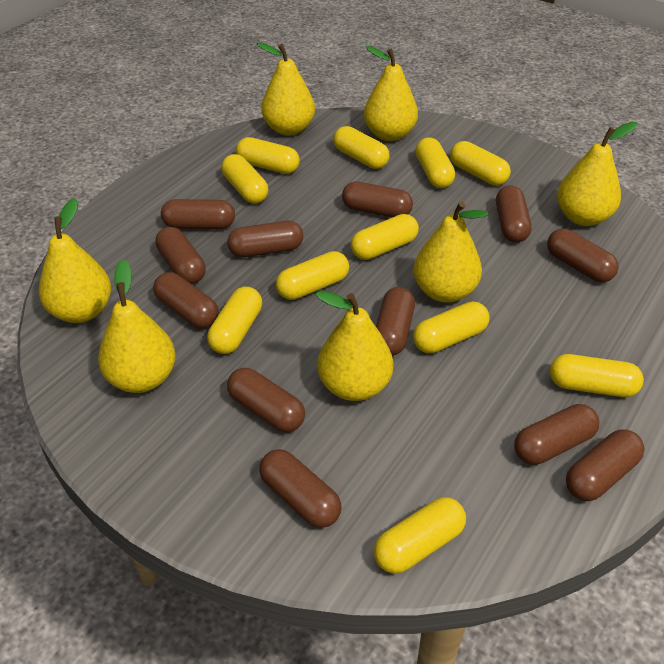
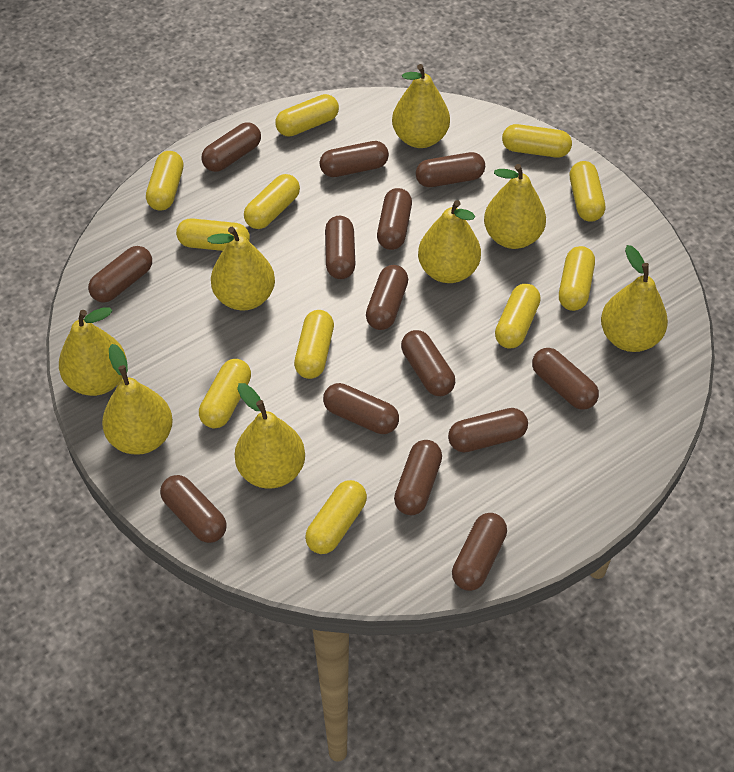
brown capsule: [153,272,219,328] [155,227,206,284] [161,199,235,229] [227,221,303,257] [227,368,305,432] [259,449,341,528] [342,182,413,217] [376,287,415,356] [496,185,532,243] [514,404,599,465] [547,229,619,282] [566,429,645,501] = 12 -> [88,246,152,303] [160,475,227,543] [201,122,261,172] [320,141,389,177] [323,383,399,434] [325,216,355,279] [366,265,408,330] [377,188,412,250] [394,440,442,515] [401,330,455,396] [416,152,485,187] [448,408,528,453] [452,513,507,591] [532,348,599,410] = 14
yellow pear: [39,198,111,323] [98,260,176,393] [257,42,315,136] [316,291,393,401] [364,46,418,141] [413,201,488,303] [557,122,637,226] = 7 -> [59,307,127,396] [102,344,173,455] [207,227,275,310] [235,383,305,489] [392,64,450,148] [418,200,481,283] [484,164,546,249] [601,245,668,352] = 8

